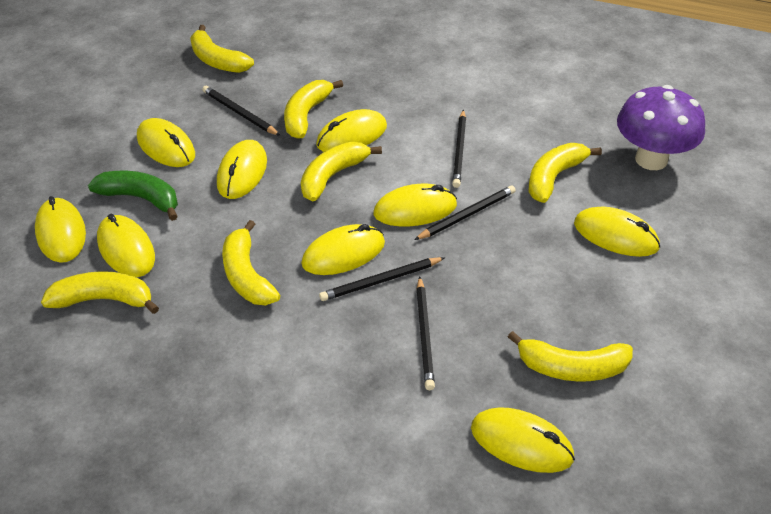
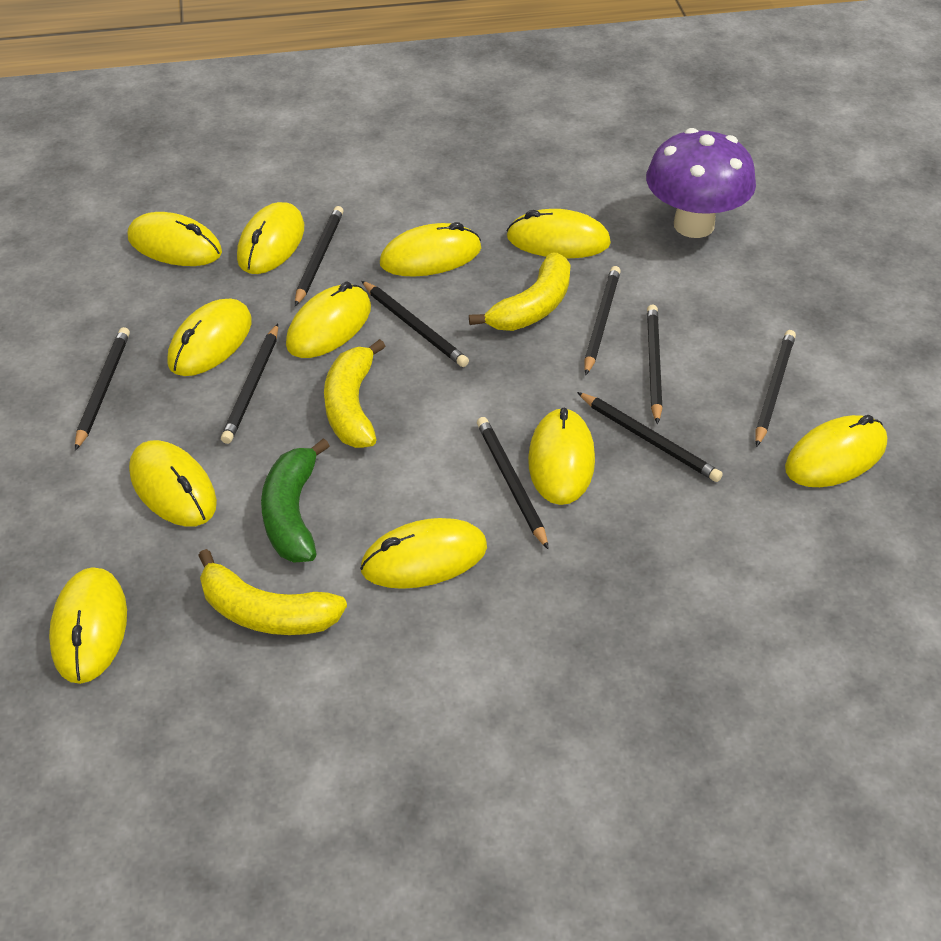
black pencil: [202,86,280,136] [319,257,445,301] [414,185,516,240] [416,276,435,390] [452,110,466,188] = 5 -> [75,327,130,451] [221,324,278,444] [295,206,343,306] [361,281,469,367] [477,417,549,549] [577,392,723,482] [584,266,621,375] [647,305,663,424] [756,330,796,447] = 9
yellow banana: [41,271,159,314] [190,25,254,73] [222,220,280,305] [284,80,343,139] [301,142,382,201] [508,331,633,382] [529,143,602,203] = 7 -> [198,549,347,635] [324,339,385,448] [469,253,571,331] = 3
yellow mouse: [35,196,86,263] [97,214,155,277] [137,118,195,167] [217,140,267,199] [301,224,385,275] [316,109,387,152] [373,184,457,227] [471,407,575,473] [574,206,660,257] = 9 -> [49,567,127,684] [128,212,222,266] [129,440,217,527] [167,299,252,376] [237,202,304,274] [286,281,371,358] [360,518,487,589] [380,222,481,276] [506,209,611,258] [528,408,595,505] [785,415,887,487] = 11

